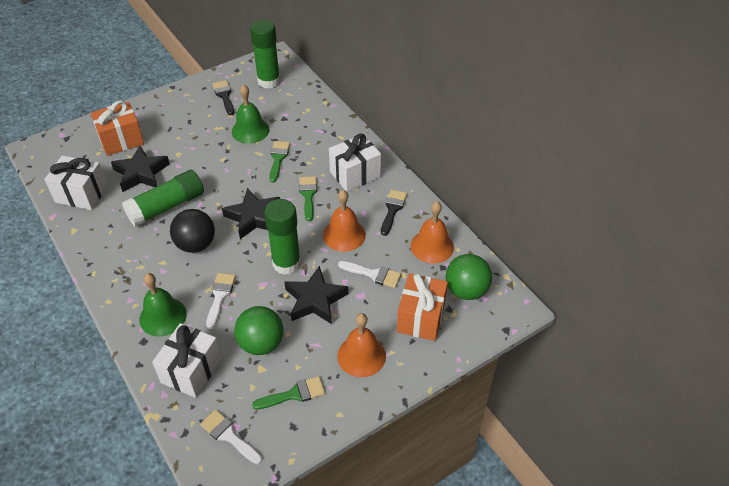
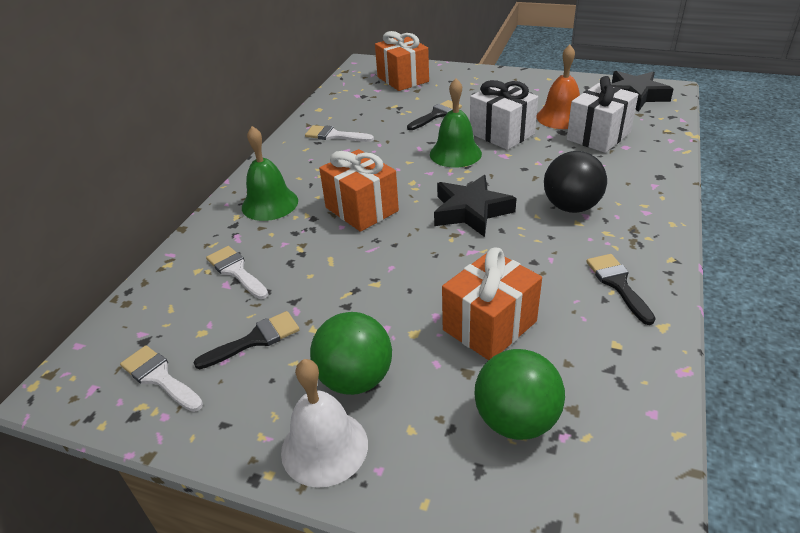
black brush: [213,80,234,115] [381,189,407,236] = 2 -> [193,311,300,369] [407,100,462,130] [586,254,656,325] = 3
black star: [111,146,170,192] [222,188,280,239] [284,266,348,324] = 3 -> [434,175,517,237] [611,71,674,112] = 2
green brush: [252,376,325,410] [269,141,290,182] [299,176,317,221] = 3 -> none = 0
green glue stick: [122,170,204,227] [250,19,280,89] [264,199,301,275] = 3 -> none = 0
orange bell: [323,190,366,252] [337,313,386,377] [411,202,454,264] = 3 -> [537,45,580,129] = 1
orange gift: [91,100,144,156] [397,273,448,341] = 2 -> [319,149,399,232] [375,31,429,91] [442,248,542,360] = 3
white bell: none = 0 -> [281,359,368,488] = 1
white gift: [44,155,108,210] [152,323,222,398] [329,134,381,192] = 3 -> [470,80,538,150] [567,76,638,153] = 2

